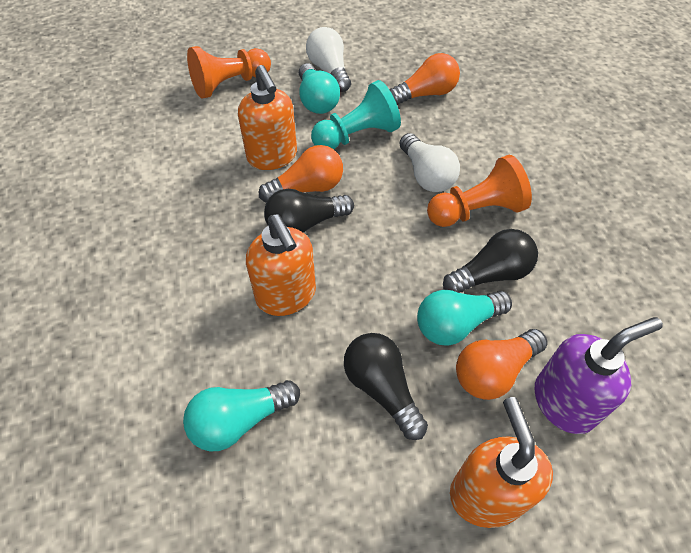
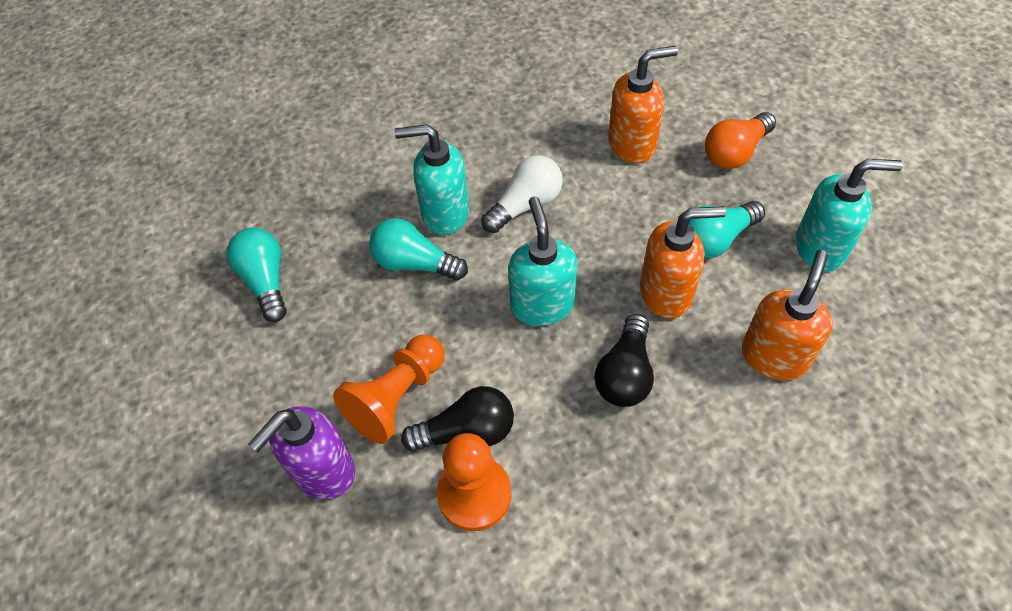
black light bulb: [264,189,354,233] [344,333,428,440] [443,229,538,293] = 3 -> [401,386,514,452] [595,314,654,407] = 2
orange light bulb: [259,145,343,203] [390,53,460,105] [456,329,547,400] = 3 -> [705,112,776,169] = 1
turquoise pawn: [311,80,401,149] = 1 -> none = 0
turquoise soap dispenser: none = 0 -> [395,124,469,235] [508,196,577,326] [796,159,903,271] = 3
white light bulb: [306,27,351,92] [399,133,460,192] = 2 -> [481,155,563,233] = 1

